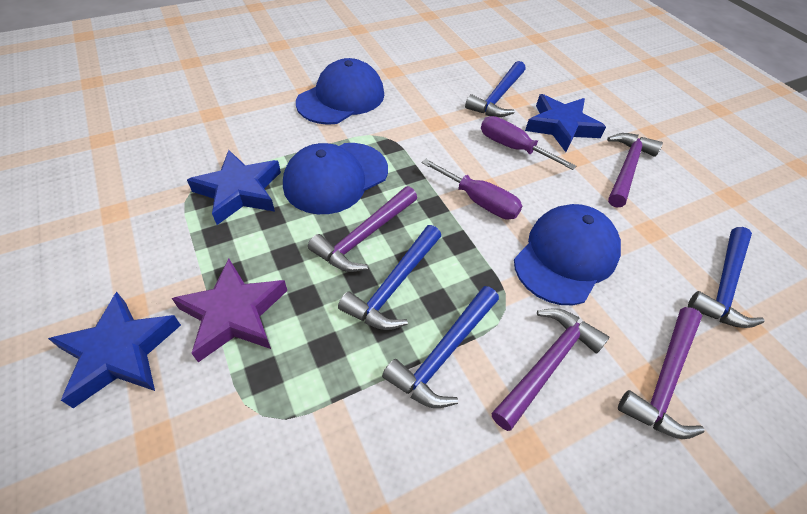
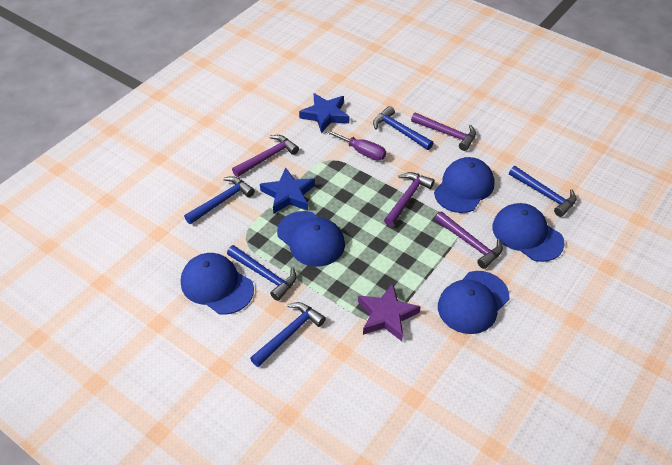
blue cap: [283,143,388,214] [296,58,384,125] [514,204,621,305] = 3 -> [181,253,254,315] [277,211,345,267] [434,157,495,213] [438,271,509,334] [492,203,565,262] = 5
blue hammer: [338,225,441,330] [382,286,499,408] [465,61,525,117] [688,227,765,328] = 4 -> [184,176,255,224] [227,245,296,301] [250,302,326,367] [373,106,433,150] [509,166,576,217] = 5
blue star: [48,292,181,408] [187,150,281,225] [525,94,606,152] = 3 -> [260,167,315,214] [299,93,349,133] = 2
purple screwdriver: [422,159,522,219] [481,116,576,170] = 2 -> [326,129,386,161] = 1

